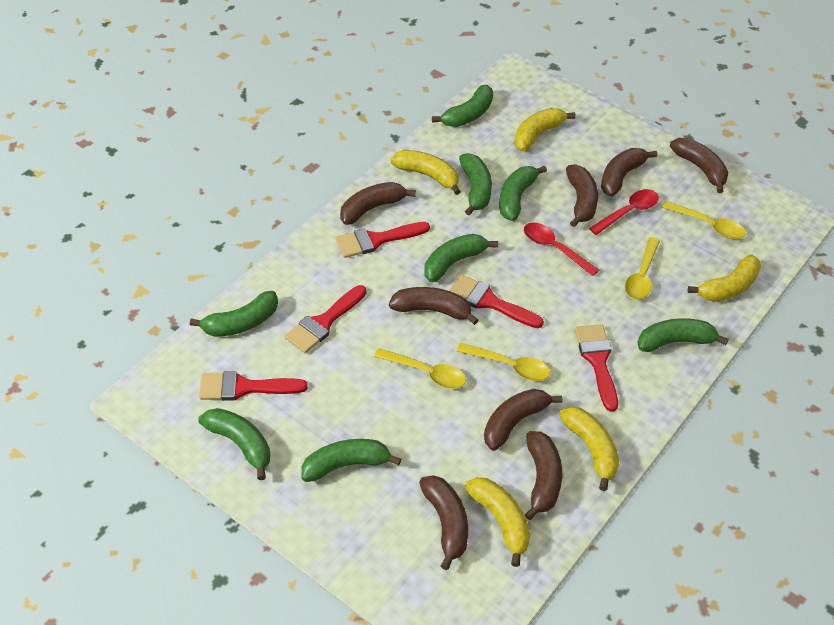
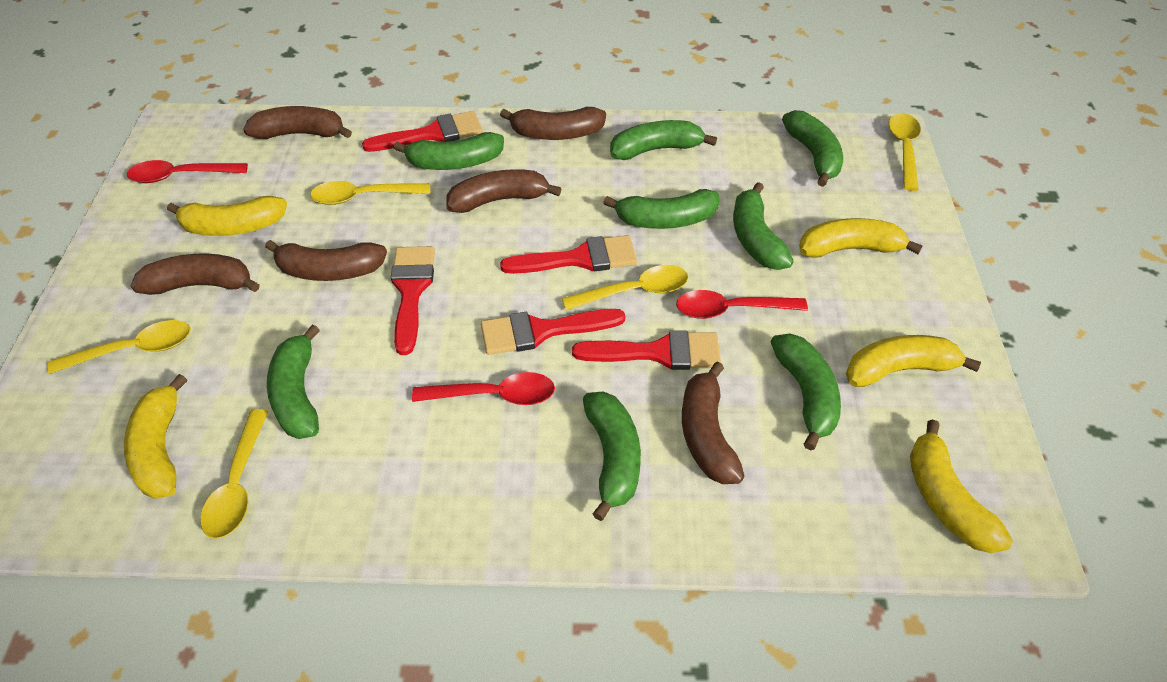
brown banana: [340,182,416,225] [389,287,479,325] [419,475,468,570] [484,389,562,451] [525,431,562,520] [566,164,598,227] [601,148,657,196] [670,138,728,193] = 8 -> [131,253,260,295] [243,106,352,139] [265,240,387,281] [446,169,561,213] [500,107,606,140] [682,362,745,484] = 6
red spoon: [524,223,599,276] [589,189,659,235] = 2 -> [127,160,248,183] [412,372,555,405] [676,290,808,319] = 3
yellow spoon: [374,348,466,389] [456,343,550,381] [625,237,660,300] [662,201,746,239] = 4 -> [48,320,191,374] [200,409,268,539] [310,181,430,205] [562,265,688,310] [889,113,921,191] = 5

